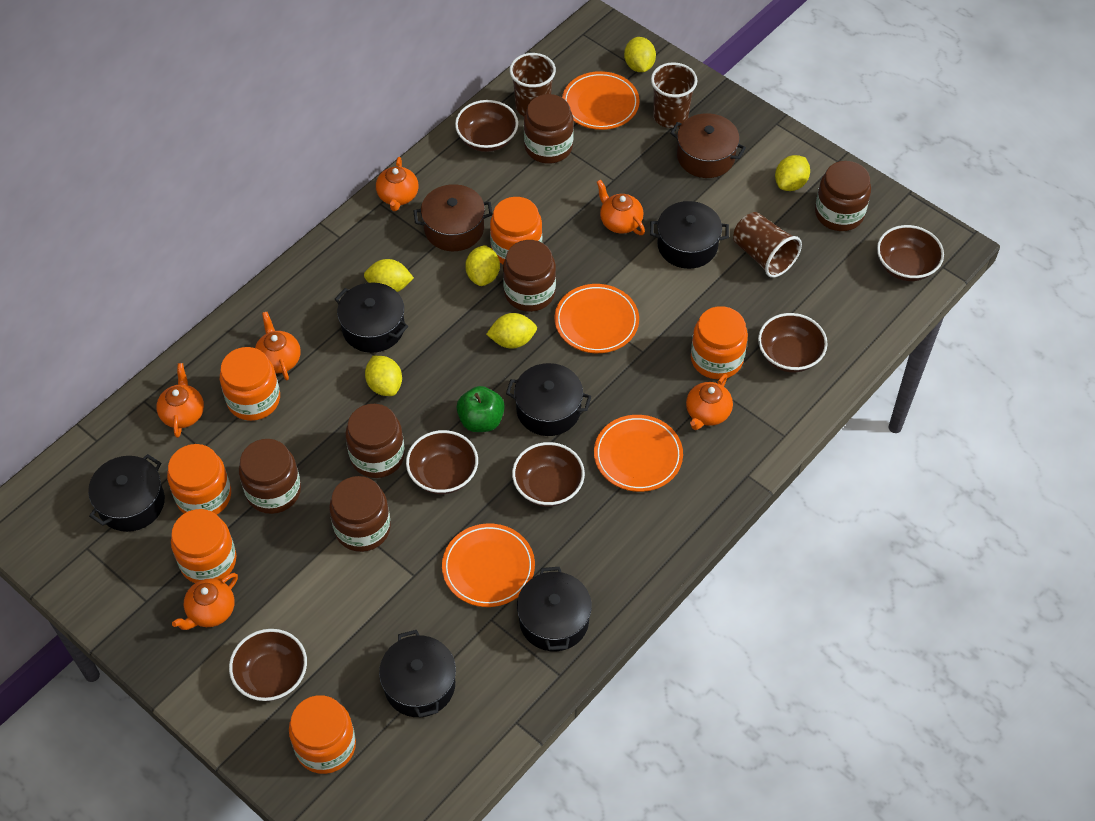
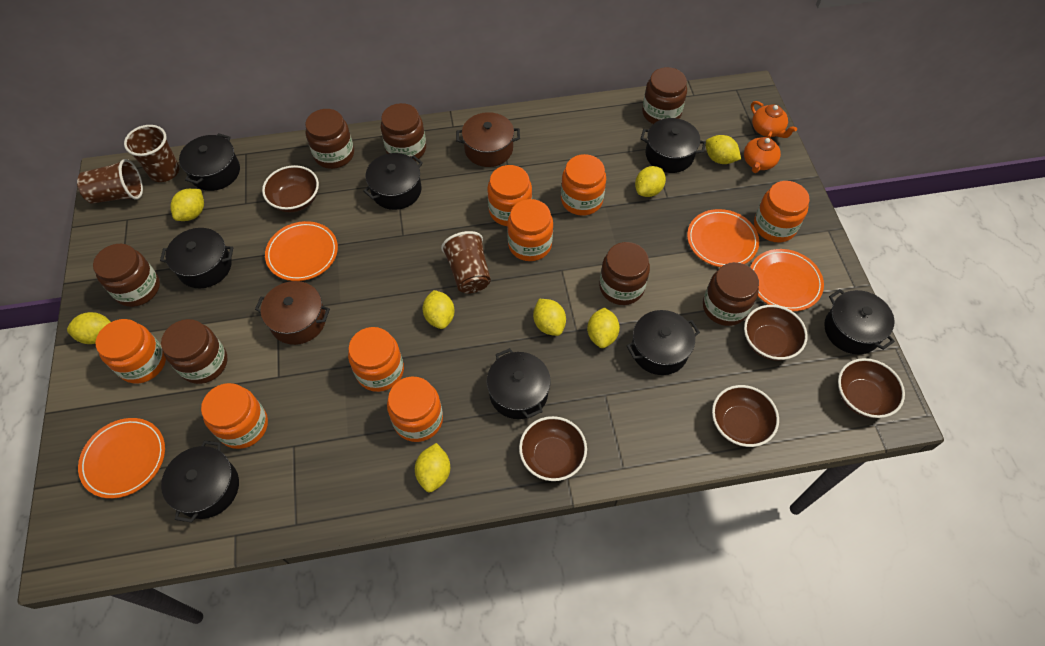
black pot: [88,454,165,532] [335,282,408,353] [379,630,456,718] [506,363,591,436] [517,567,592,651] [650,201,729,269] = 6 -> [160,228,233,288] [161,440,239,523] [179,133,240,191] [363,153,423,210] [487,348,551,419] [627,310,700,375] [641,118,706,173] [824,289,895,354] = 8
brown bowl: [229,629,307,701] [406,430,478,494] [455,100,518,152] [512,442,585,507] [758,313,827,372] [877,225,944,281] = 6 -> [262,165,319,212] [519,416,587,481] [712,385,779,447] [744,305,807,361] [838,358,905,418] = 5
brown jar: [239,439,301,514] [329,476,391,552] [345,404,405,478] [503,240,556,312] [524,94,574,163] [815,161,871,231] = 6 -> [93,244,160,307] [161,319,227,384] [305,109,354,169] [381,103,426,161] [599,242,650,305] [642,67,687,124] [703,262,759,326] = 7
green apple: [457,386,505,432] = 1 -> none = 0
orange jar: [167,444,231,515] [171,509,236,583] [220,347,280,421] [289,695,356,774] [490,197,542,264] [691,306,748,379] = 6 -> [96,319,166,383] [201,383,268,449] [348,327,404,392] [387,376,443,442] [487,165,532,226] [507,199,553,261] [561,154,606,216] [754,181,810,243] = 8
orange teapot: [156,363,204,438] [172,573,238,630] [255,312,301,380] [376,157,418,211] [597,180,645,235] [686,374,733,430] = 6 -> [744,131,781,173] [751,101,797,138] = 2
yellow lemon: [364,259,414,292] [365,356,402,396] [465,245,500,286] [486,313,537,349] [624,37,656,72] [775,155,810,191] = 6 -> [67,312,111,344] [170,189,204,221] [415,443,450,492] [422,290,455,329] [533,299,566,336] [587,307,620,348] [635,166,666,197] [705,135,741,164] = 8

